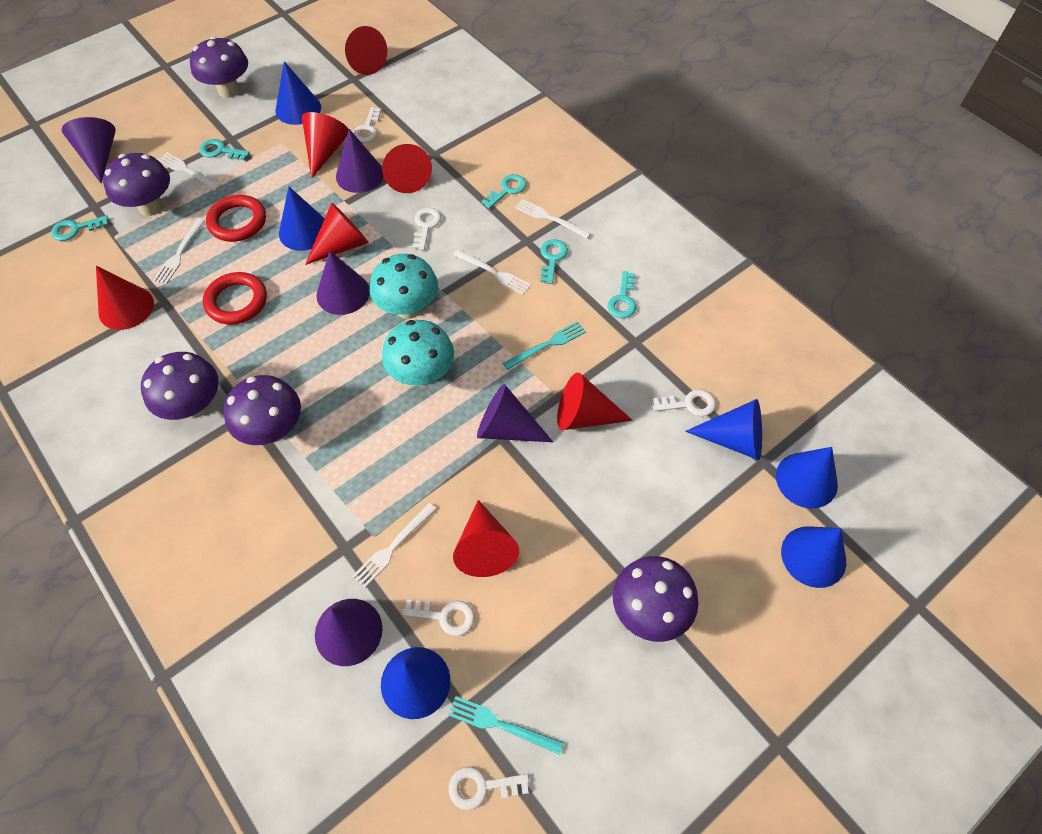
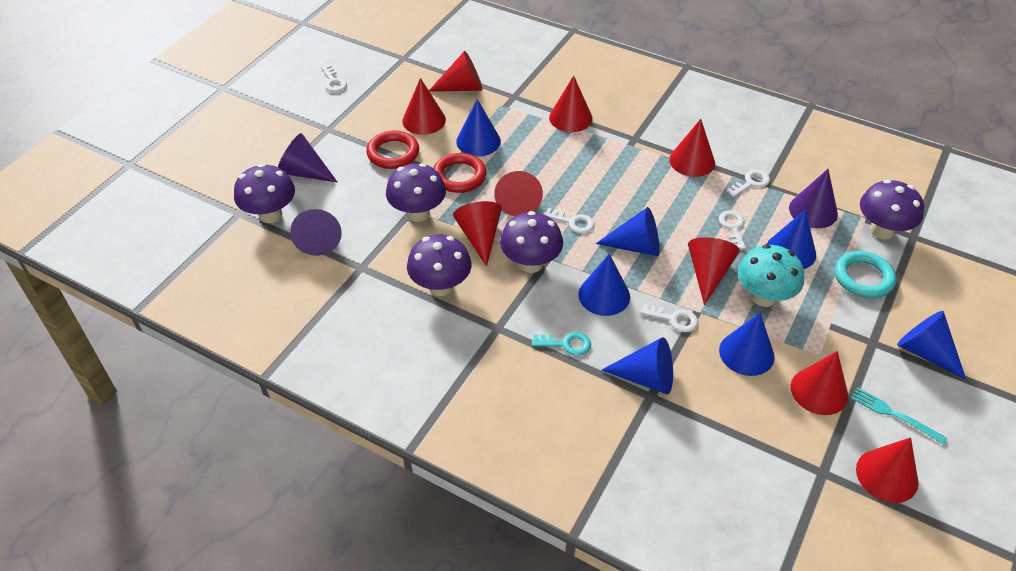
blue cone: [275,61,321,125] [279,187,325,251] [381,647,450,719] [685,399,762,460] [776,447,838,509] [781,526,846,588] = 6 -> [456,99,501,156] [578,254,630,316] [596,207,660,256] [602,337,673,394] [719,313,774,376] [767,210,816,269] [897,311,966,380] = 7
purple cone: [62,117,116,183] [315,599,383,666] [316,251,370,315] [336,129,384,193] [477,384,553,442] = 5 -> [278,133,338,183] [290,209,342,256] [789,169,838,228] = 3
red cone: [96,266,154,330] [302,112,349,178] [305,203,369,265] [345,26,387,75] [382,144,432,193] [453,500,519,577] [557,372,633,430] = 7 -> [402,78,446,135] [429,51,482,92] [453,201,502,267] [494,171,543,216] [549,76,593,132] [669,119,715,177] [688,237,740,305] [791,351,848,415] [856,437,919,503] = 9
turquoise fork: [448,696,564,755] [503,321,586,370] = 2 -> [851,388,948,445] = 1
turquoise key: [51,215,109,241] [199,139,250,160] [482,174,527,209] [540,239,568,284] [607,271,636,318] = 5 -> [532,332,591,356] = 1
turquoise mushroom: [370,254,438,319] [382,320,454,386] = 2 -> [738,244,804,307] = 1
turquoise ring: none = 0 -> [835,251,896,298] = 1
white fork: [153,218,206,284] [157,152,220,191] [352,503,436,588] [454,250,531,295] [515,199,591,239] = 5 -> none = 0

